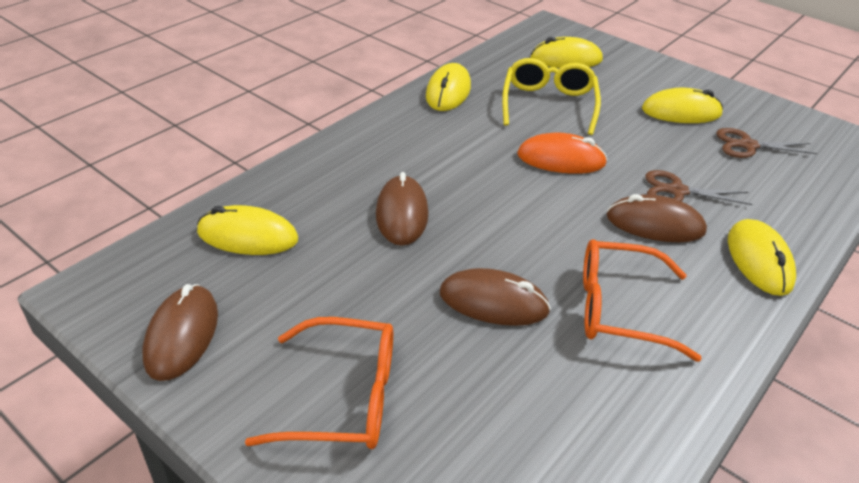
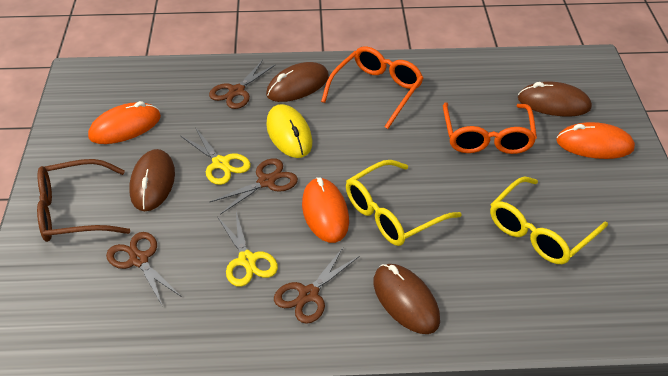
brown glasses: none = 0 -> [37,159,130,242] = 1
brown scissors: [645,170,752,205] [716,128,817,158] = 2 -> [106,232,182,307] [209,60,276,109] [210,158,298,215] [274,248,359,324] = 4
orange mouse: [517,133,608,174] = 1 -> [88,101,161,144] [302,177,349,243] [556,122,635,159] = 3
yellow glasses: [502,58,601,135] = 1 -> [346,160,461,246] [490,177,608,264] = 2
yellow mouse: [197,205,298,255] [426,63,471,111] [531,37,603,68] [642,88,723,123] [728,219,796,296] = 5 -> [266,104,312,158] = 1
yellow scissors: none = 0 -> [181,127,251,185] [218,212,278,287] = 2

